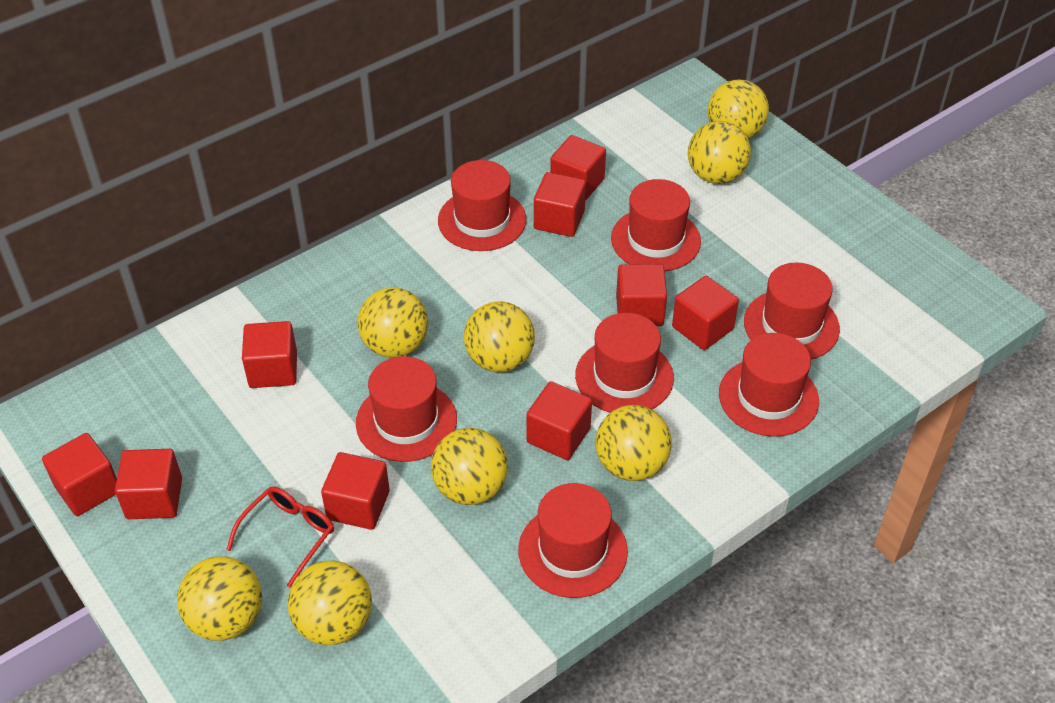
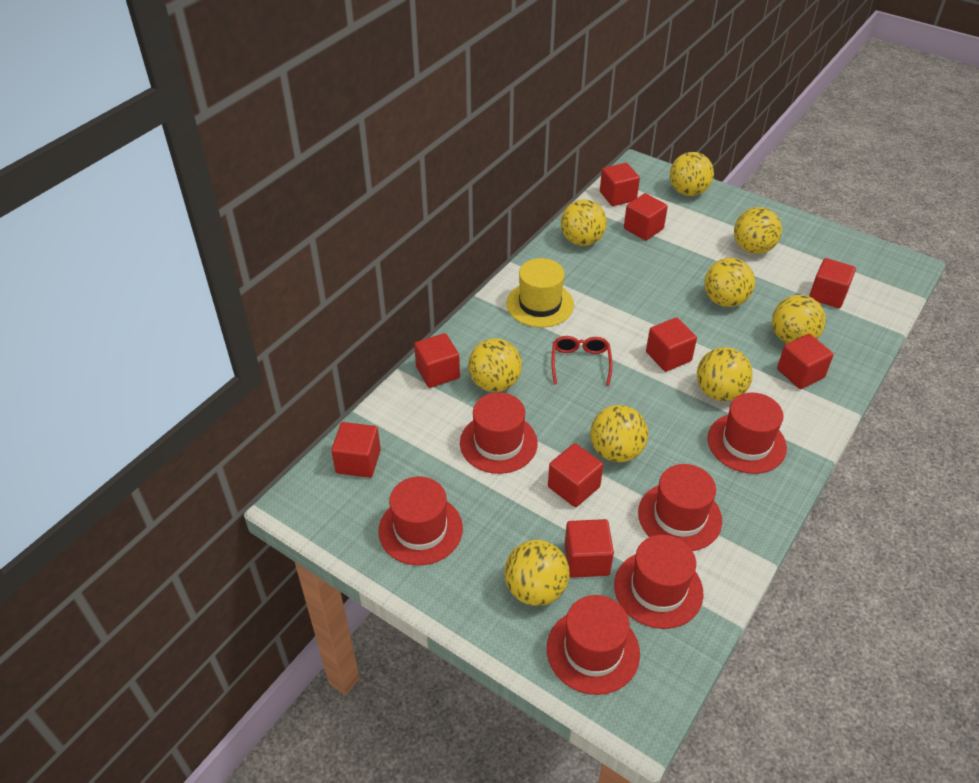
red hat: [356,356,457,462] [438,160,527,251] [518,483,628,598] [575,313,674,413] [611,179,701,271] [719,333,819,437] [744,262,840,360] = 7 -> [378,477,463,565] [460,392,538,474] [547,595,640,695] [614,535,704,629] [638,464,722,551] [707,393,787,474] = 6
yellow ball: [177,556,262,641] [288,561,372,645] [358,287,428,358] [431,428,508,505] [464,301,535,373] [596,405,672,481] [688,121,751,184] [708,80,769,139] = 8 -> [468,338,522,392] [504,540,570,606] [561,199,607,246] [590,405,648,462] [670,152,714,196] [697,347,753,401] [704,258,755,307] [734,207,782,254] [772,295,826,344] = 9
yellow hat: none = 0 -> [506,258,574,327] = 1

